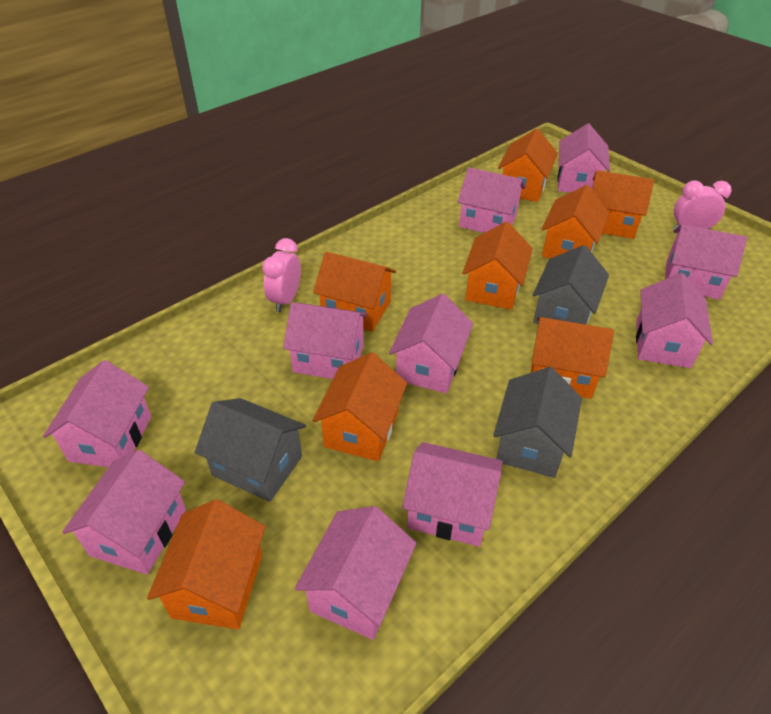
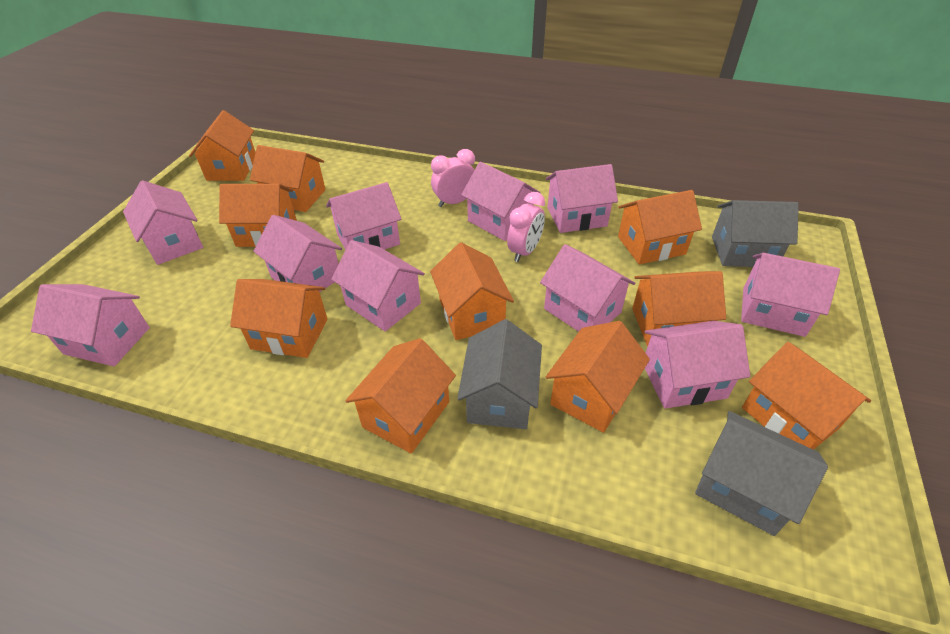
orange house: [147,499,266,629] [312,352,407,461] [313,252,396,332] [462,222,533,310] [498,129,558,202] [531,317,614,399] [542,185,609,258] [592,170,654,239] = 8 -> [189,110,256,181] [219,184,297,247] [230,279,328,358] [250,145,326,212] [345,338,456,454] [430,242,514,340] [546,321,650,433] [618,190,702,265] [632,271,726,347] [742,342,871,450] = 10

